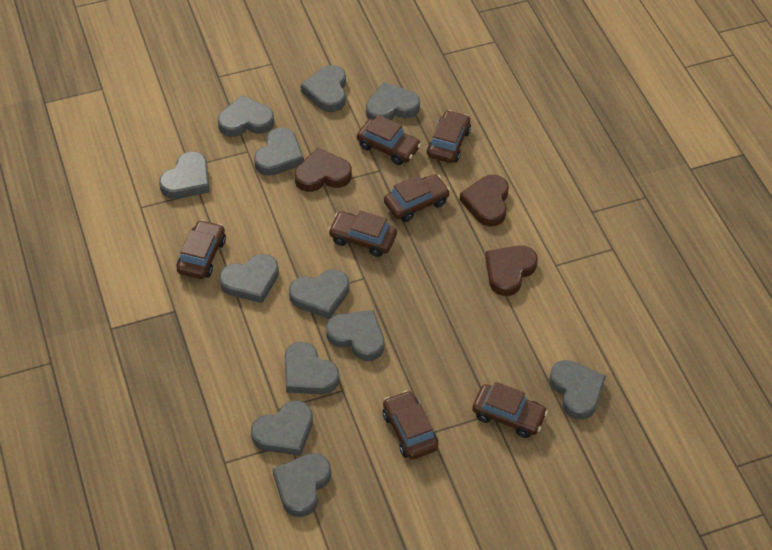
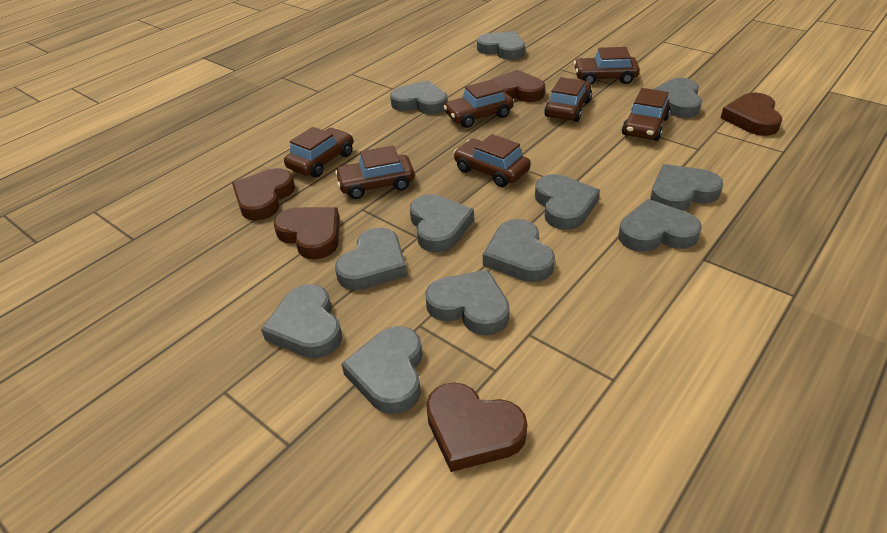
brown heart: [295,148,352,192] [460,175,509,226] [485,245,538,296] = 3 -> [232,168,295,221] [274,207,340,259] [426,382,527,472] [491,70,545,102] [721,93,782,136] = 5

